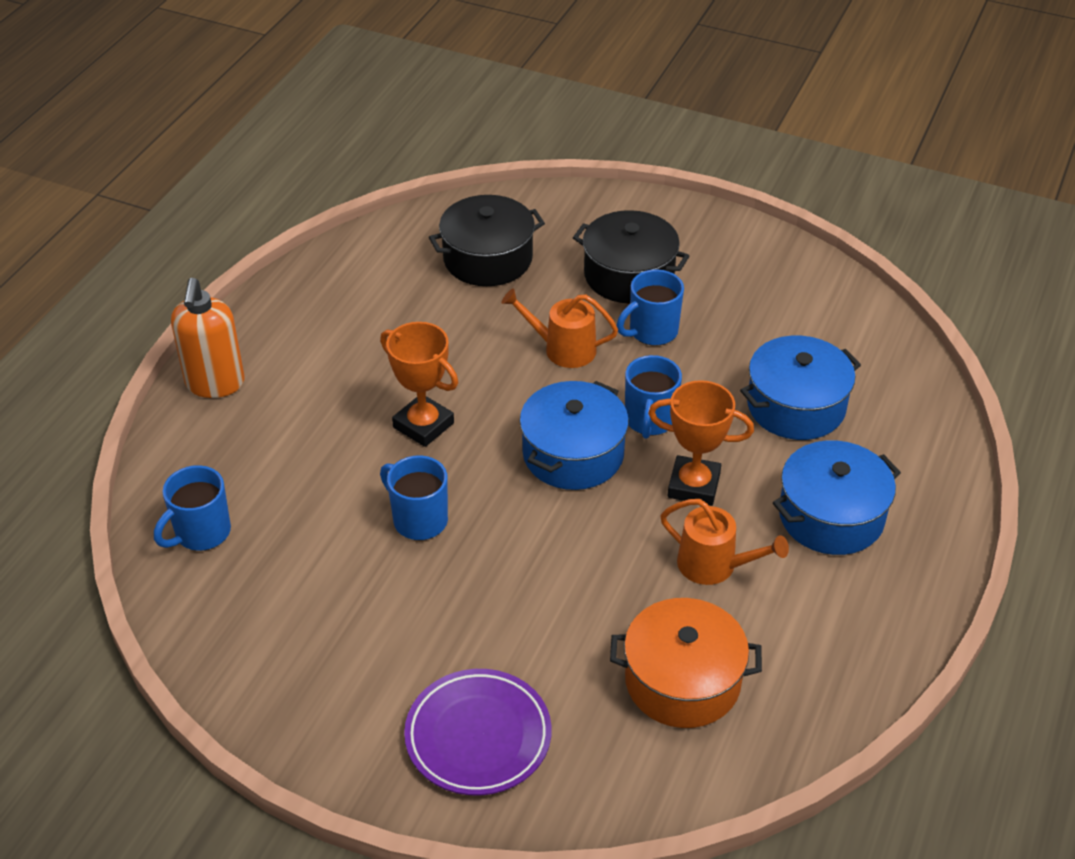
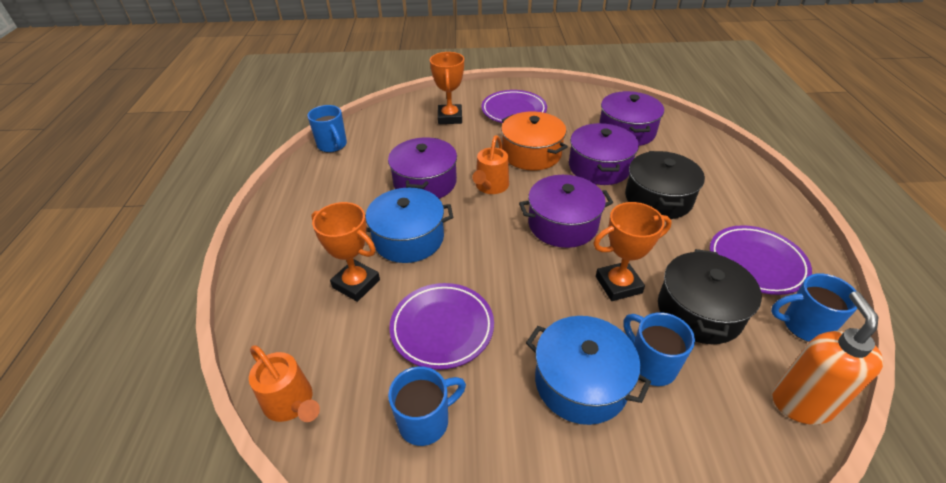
blue pot: [520,381,629,490] [740,336,861,440] [773,440,901,555] = 3 -> [365,188,453,263] [526,316,651,425] = 2
orange trophy: [380,322,458,447] [648,380,754,506] = 2 -> [311,202,380,302] [430,52,464,124] [593,202,672,301] = 3
purple plate: [404,669,552,796] = 1 -> [389,283,494,370] [481,90,547,123] [709,225,812,295] = 3
purple pot: none = 0 -> [388,137,457,199] [519,175,613,248] [569,123,639,185] [599,91,664,146] = 4

